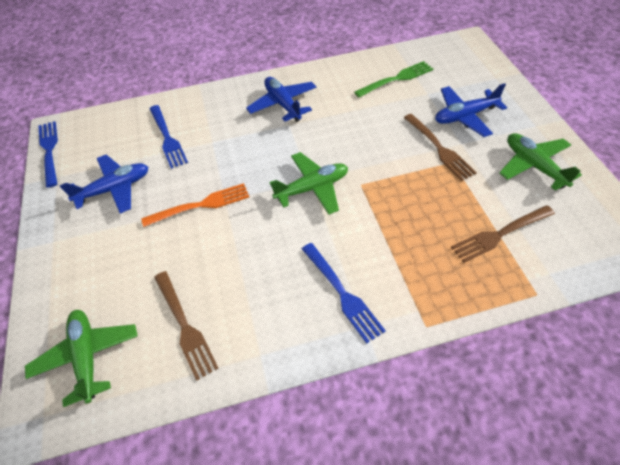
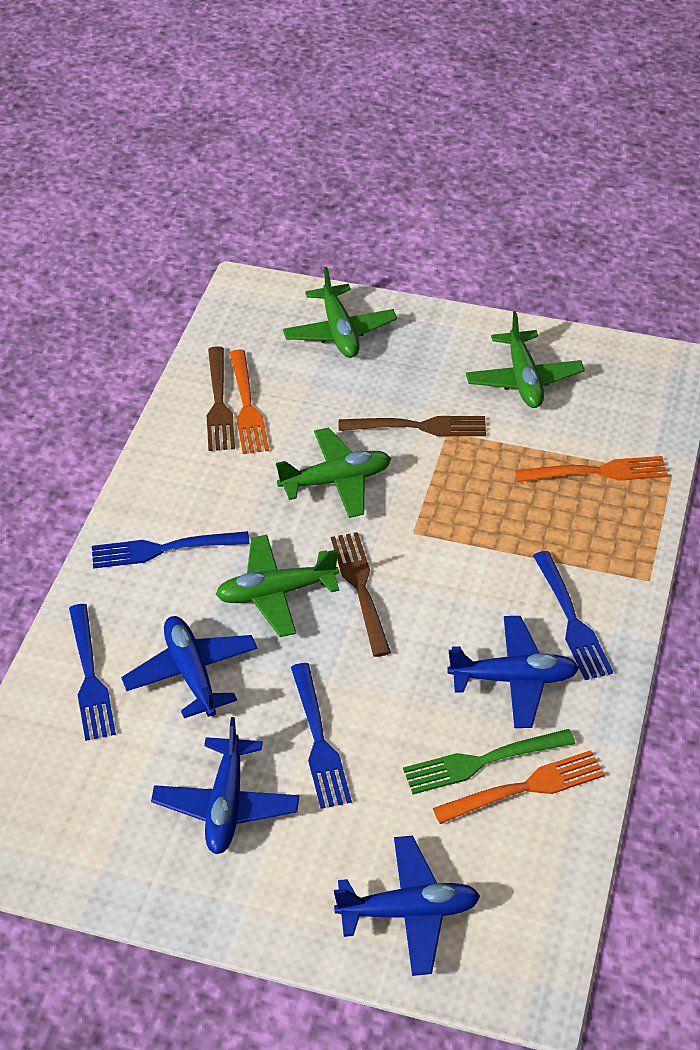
blue fork: [38,121,58,188] [149,105,188,169] [302,243,386,343] = 3 -> [69,604,116,741] [92,531,249,569] [291,663,352,809] [533,551,613,680] = 4
blue plane: [60,154,148,214] [246,77,317,122] [435,83,507,137] = 3 -> [121,616,257,718] [151,717,299,854] [334,836,480,976] [447,616,579,728] = 4
green plane: [25,310,138,407] [269,152,348,215] [499,133,582,191] = 3 -> [216,535,339,637] [276,427,391,518] [283,266,397,358] [466,311,585,408] = 4
orange fork: [141,183,249,227] = 1 -> [230,349,269,454] [433,750,605,824] [515,456,668,482] = 3

